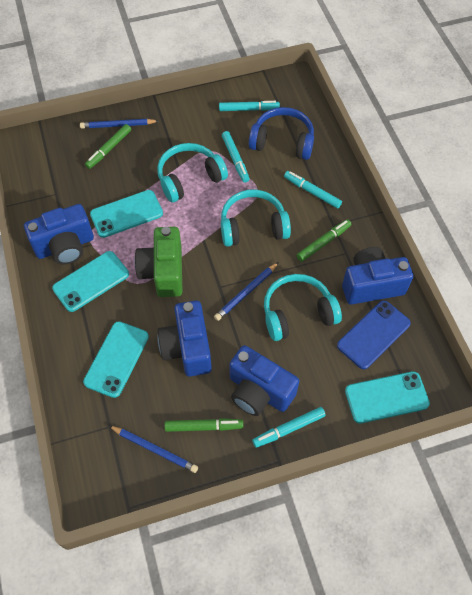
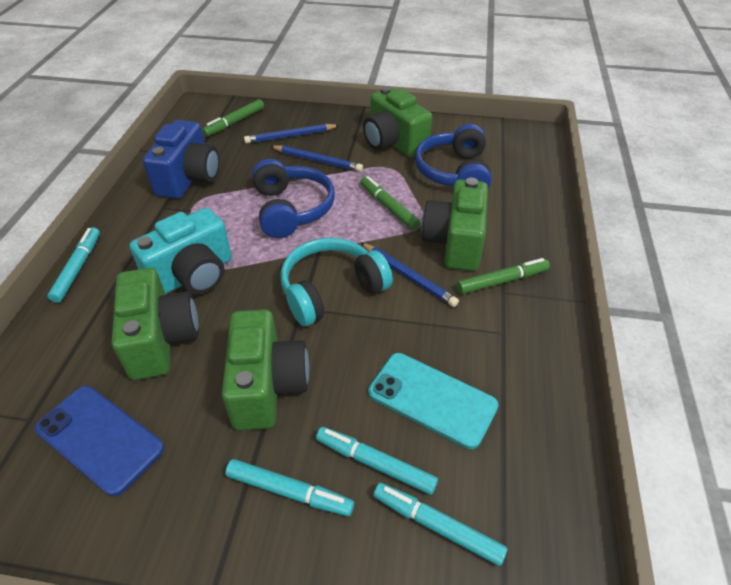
blue camera: [24,204,94,265] [158,301,212,377] [229,345,299,416] [342,247,413,305] = 4 -> [143,120,220,199] = 1
blue headphones: [249,107,314,160] = 1 -> [252,159,335,238] [415,124,492,188] = 2
green camera: [135,227,182,297] = 1 -> [112,268,199,380] [222,309,309,430] [363,86,433,158] [421,178,488,271] = 4
turquoise camera: none = 0 -> [129,208,232,294] = 1
turquoise headphones: [157,143,228,202] [221,190,291,247] [264,274,342,341] = 3 -> [280,238,393,326] = 1
turquoise phone: [52,251,129,312] [83,321,149,398] [90,190,163,238] [345,371,430,423] = 4 -> [368,353,498,449] = 1

